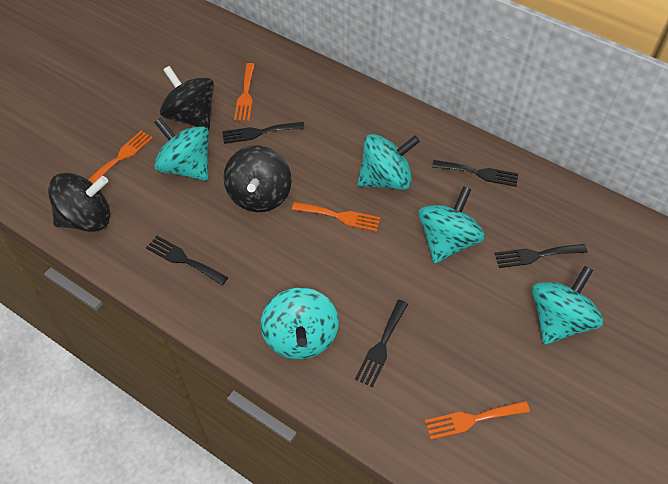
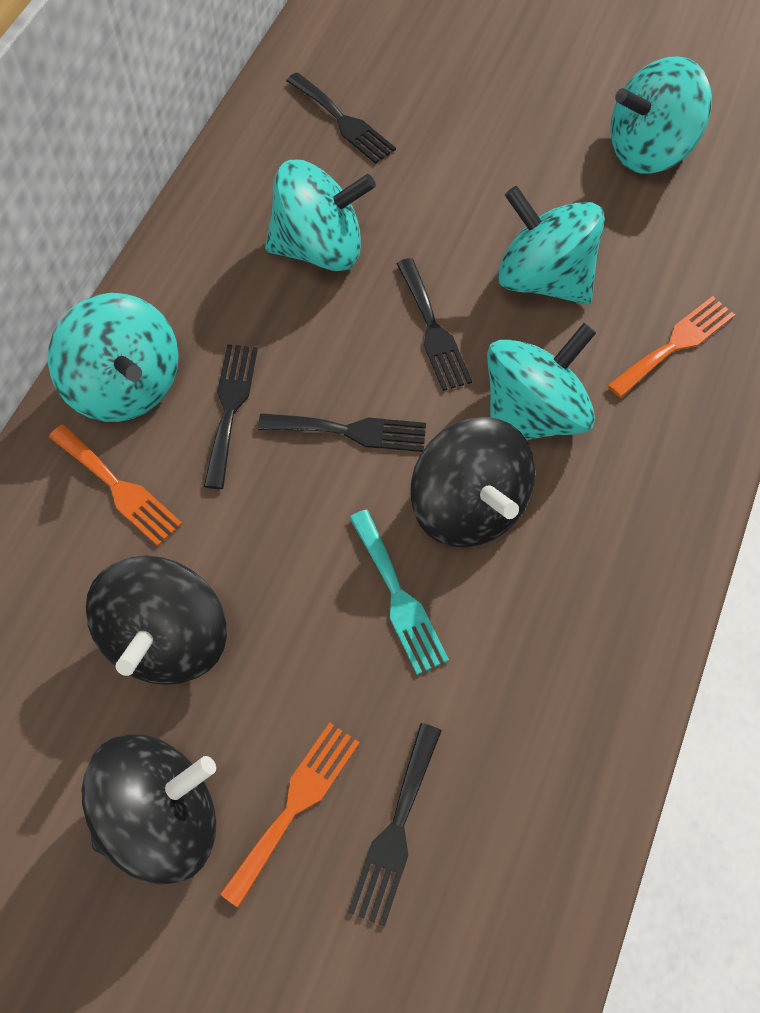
orange fork: [88,131,153,184] [234,63,255,121] [292,202,381,232] [425,401,530,440] = 4 -> [49,424,182,546] [220,722,360,908] [607,296,735,398] = 3
turquoise fork: none = 0 -> [349,510,449,675] = 1

